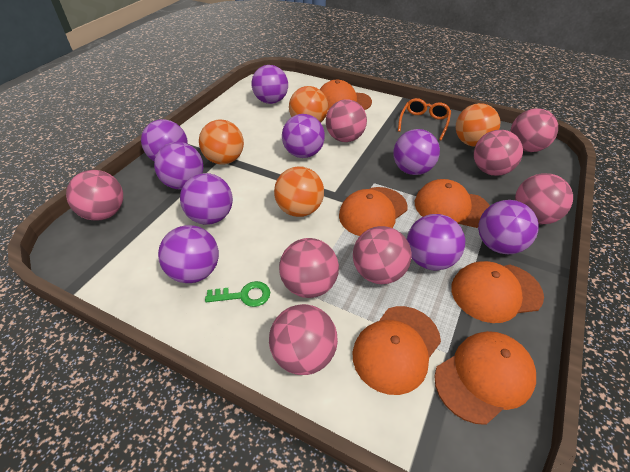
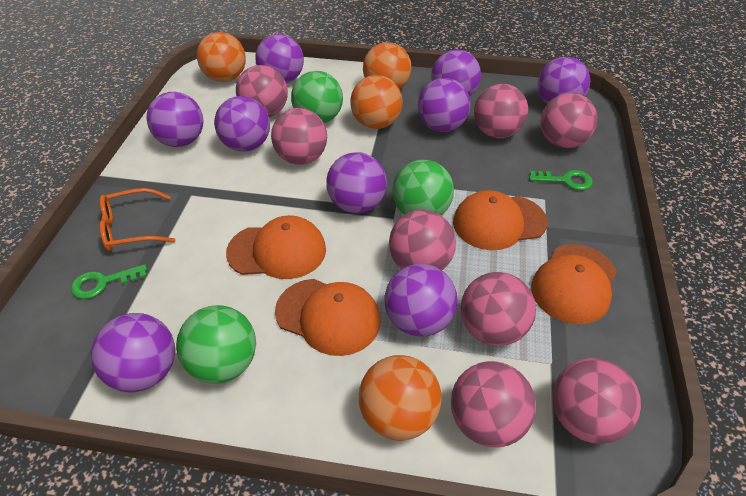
green ball: none = 0 -> [176,305,256,384] [291,71,343,123] [392,160,454,215] = 3
green key: [205,281,270,307] = 1 -> [71,264,147,299] [529,170,593,190] = 2
orange cap: [319,80,372,110] [339,187,407,236] [353,306,441,395] [415,179,490,228] [434,331,536,425] [451,261,544,323] = 6 -> [226,215,326,279] [275,279,381,356] [453,190,547,250] [531,244,617,324] = 4

